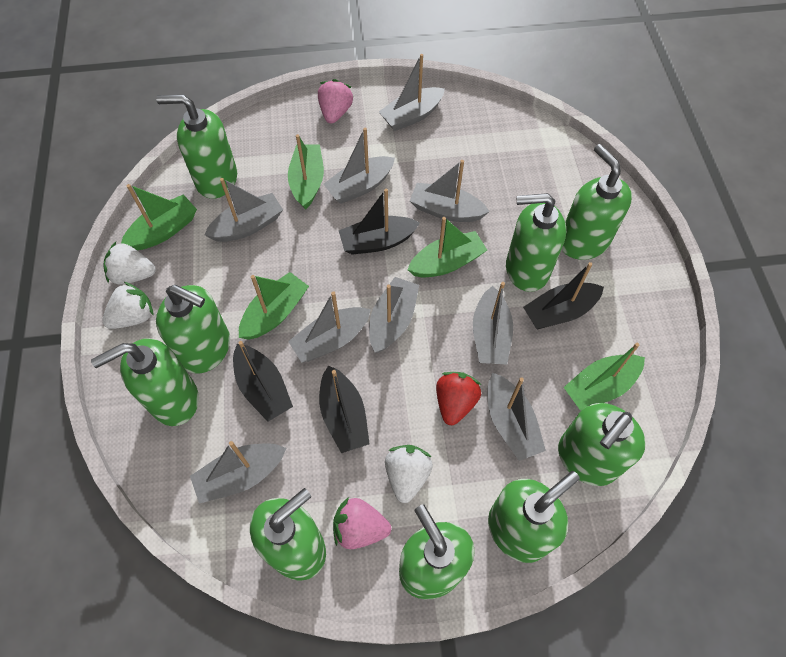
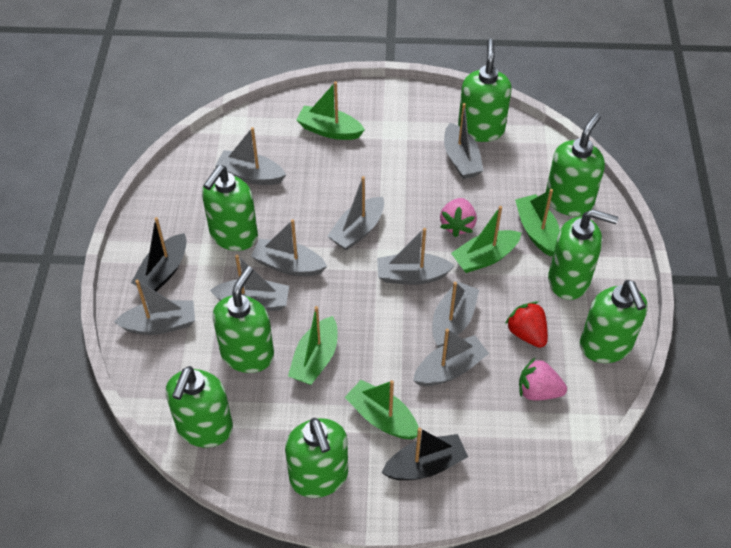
black boat: [233,341,293,422] [319,365,370,453] [339,189,420,255] [523,262,604,329] = 4 -> [131,217,187,292] [381,428,468,480] = 2
green soap dispenser: [91,338,199,426] [156,94,237,199] [156,285,230,373] [250,488,326,581] [399,504,475,599] [488,471,580,563] [506,193,566,292] [558,403,646,486] [562,144,632,260] = 9 -> [166,366,233,448] [202,165,258,251] [213,266,274,373] [285,418,348,498] [458,39,512,142] [546,113,605,216] [548,209,618,300] [580,280,648,363] = 8
white strawberry: [102,282,154,329] [103,242,156,284] [385,445,433,503] = 3 -> none = 0

